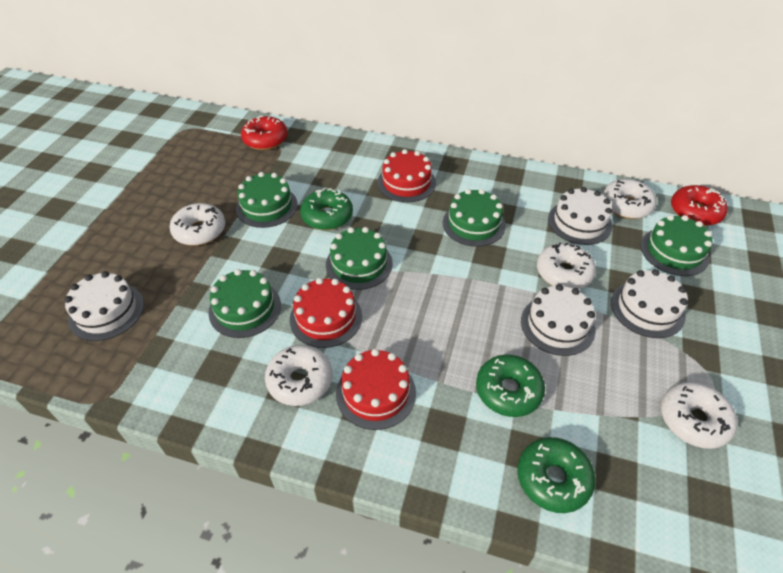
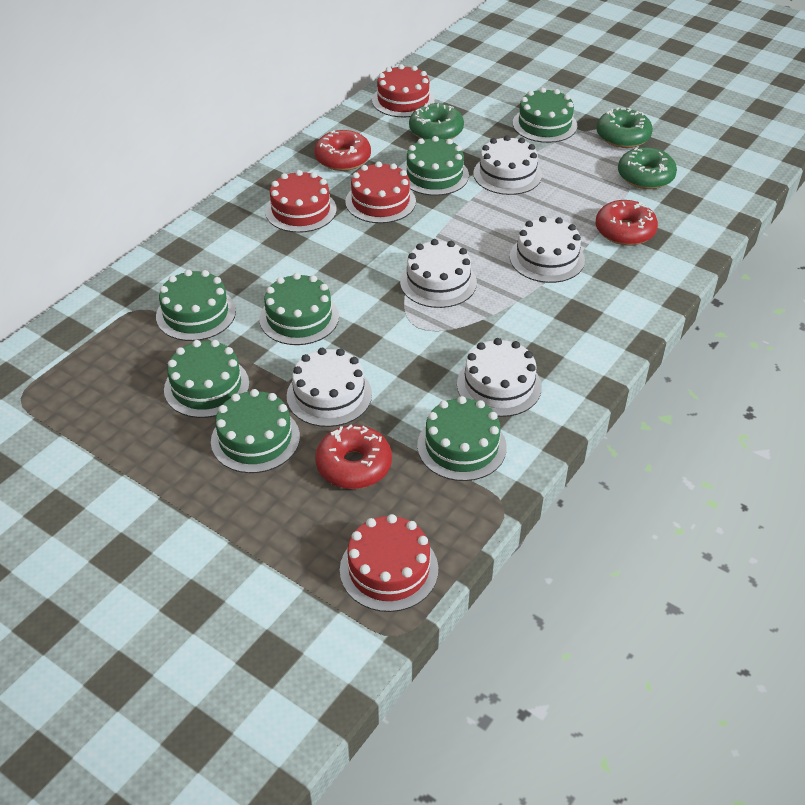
green cake: [208,269,281,338] [236,172,298,228] [326,227,393,290] [443,189,506,247] [640,215,712,276] = 5 -> [156,270,236,341] [164,340,249,418] [211,389,300,473] [260,273,339,345] [402,136,469,196] [417,396,507,481] [513,88,577,143] = 7
red cake: [290,278,362,348] [336,349,416,430] [377,149,436,202] = 3 -> [265,170,337,233] [340,514,438,612] [345,161,416,223] [372,64,435,117] = 4
red donut: [241,116,288,150] [671,185,728,226] = 2 -> [314,130,371,171] [315,425,392,489] [595,200,658,246] = 3
white cake: [64,271,144,341] [521,284,596,356] [548,187,612,245] [611,269,688,338] = 4 -> [287,348,372,427] [400,239,477,308] [457,338,542,417] [473,135,542,195] [510,216,585,283] = 5
white donut: [169,203,225,246] [265,345,332,406] [537,242,596,289] [602,179,657,219] [661,382,737,449] = 5 -> none = 0

